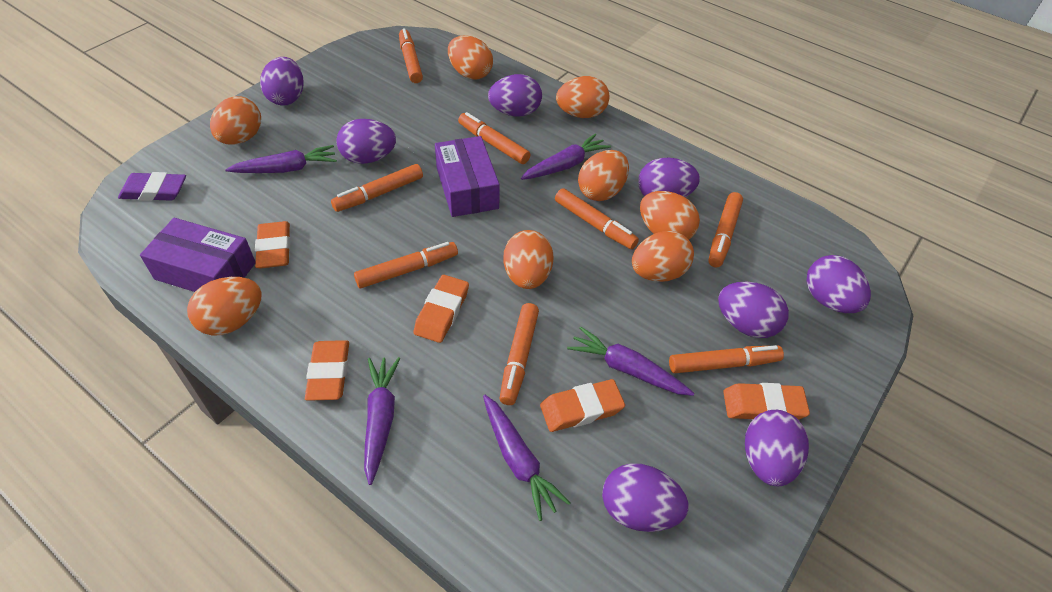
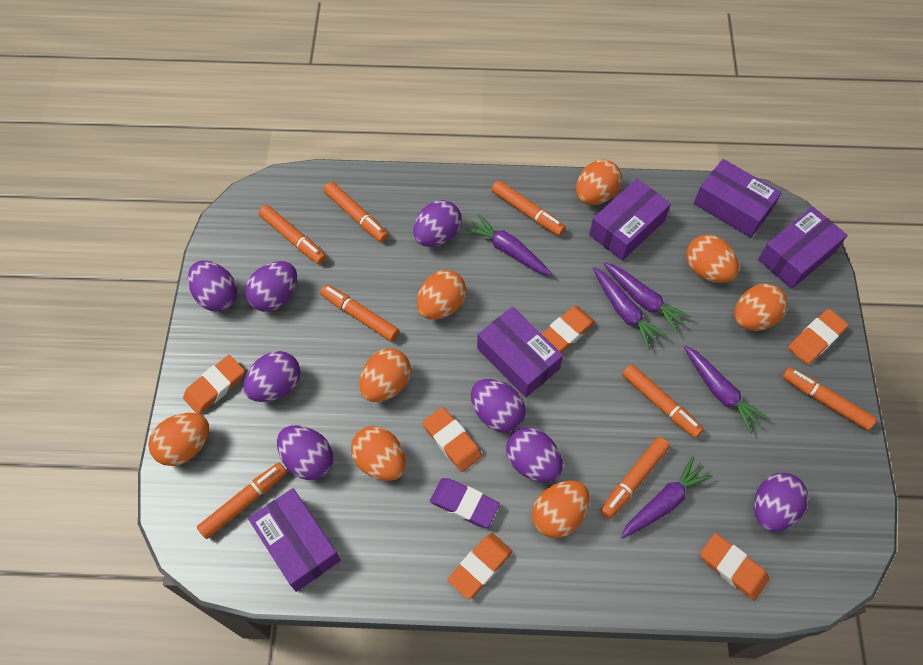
orange eraser: [255,221,290,269] [305,340,349,401] [414,275,469,343] [540,379,625,432] [723,383,810,420] = 5 -> [183,355,245,414] [423,407,482,472] [448,533,513,600] [542,306,595,353] [700,533,769,601] [788,309,848,365] = 6
purple box: [140,218,255,292] [435,136,499,217] = 2 -> [248,488,341,592] [477,307,563,397] [589,179,671,261] [694,159,781,238] [758,207,847,289] = 5

